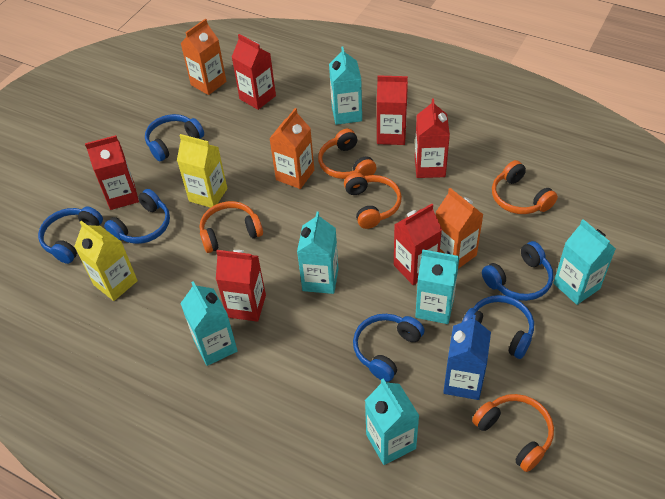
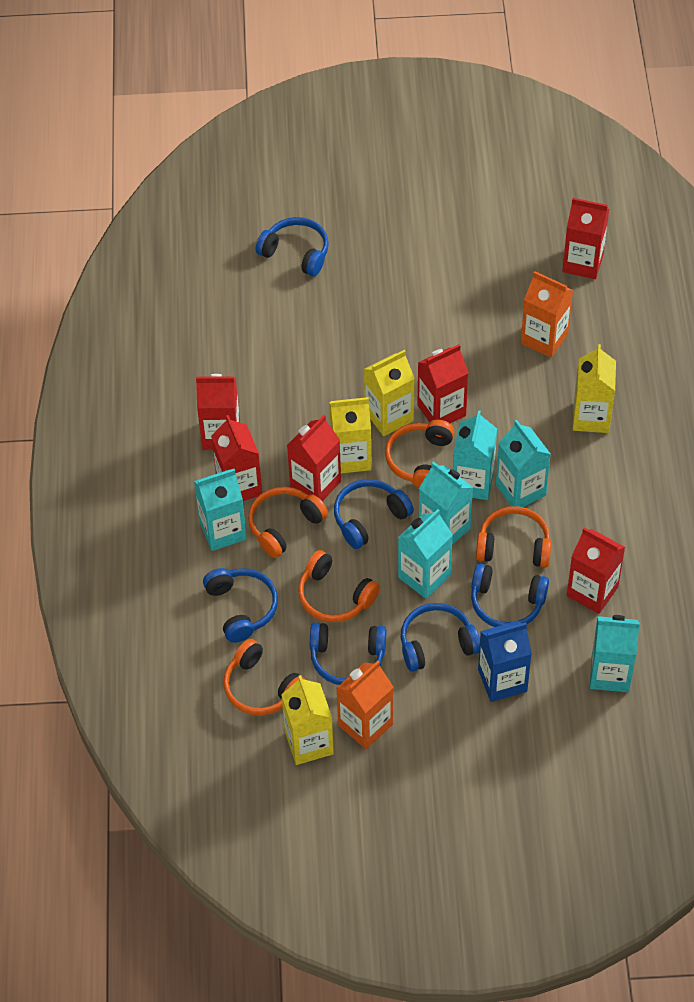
orange carton: [181,19,227,95] [269,108,314,189] [436,188,483,269] = 3 -> [336,661,393,749] [521,271,573,358] = 2
yellow carton: [74,221,138,301] [177,134,227,208] = 2 -> [281,675,334,765] [329,397,372,473] [364,350,415,436] [573,344,616,433] = 4

